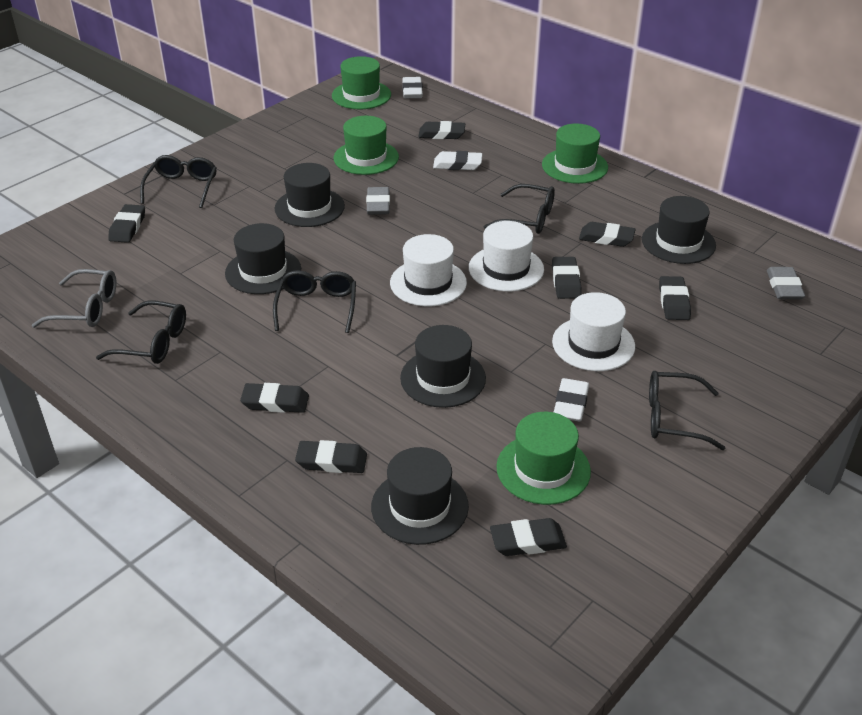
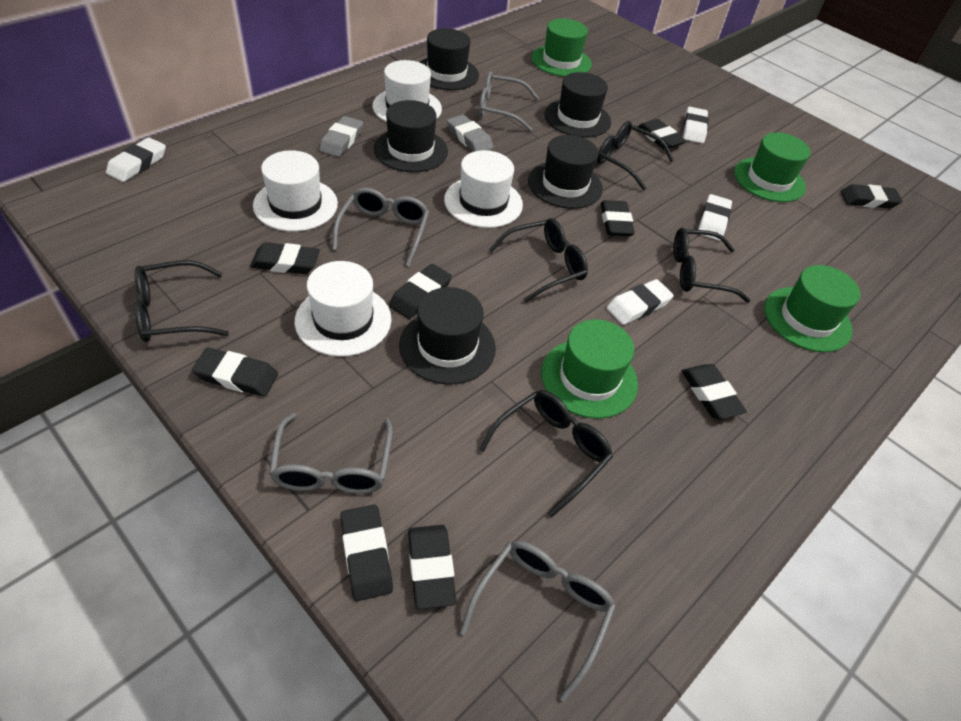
black eraser: [108,204,145,243] [240,383,309,413] [295,440,367,473] [418,121,465,139] [490,518,567,556] [552,257,582,299] [579,222,636,247] [659,276,691,320] = 8 -> [192,348,278,396] [250,242,320,274] [340,505,393,601] [389,264,452,319] [408,525,456,609] [601,200,635,236] [637,119,686,150] [682,364,747,419] [841,184,903,209] = 9
grey glasses: [32,269,116,328] = 1 -> [269,413,393,494] [332,188,429,266] [460,541,616,702] [479,72,539,131] = 4
white eraser: [402,77,423,98] [433,151,482,170] [554,378,589,421] = 3 -> [106,137,166,182] [607,279,674,325] [683,107,709,143] [698,194,732,241] = 4
white hat: [390,234,467,306] [469,221,544,292] [552,292,635,371] = 3 -> [253,150,338,232] [295,261,391,357] [372,60,442,122] [444,150,523,228] = 4

